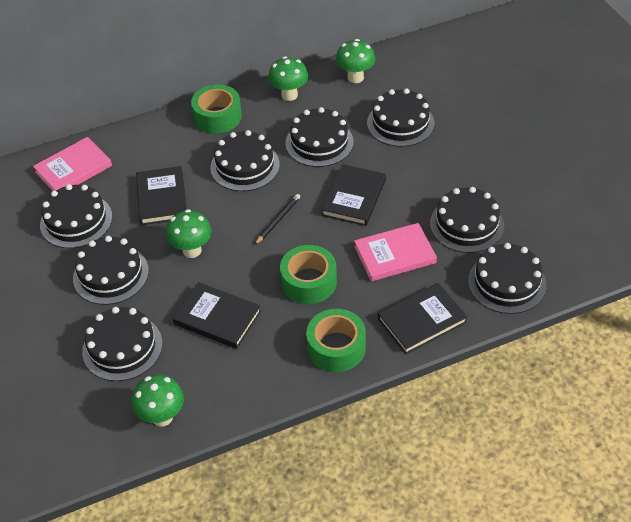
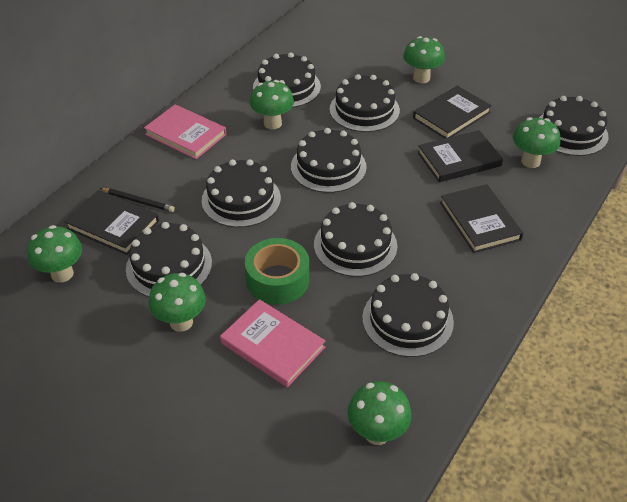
green mushroom: [132,375,184,427] [166,209,212,258] [268,56,308,101] [336,39,375,83] = 4 -> [27,225,82,283] [149,273,206,332] [250,80,294,129] [347,381,412,445] [403,36,445,83] [513,117,560,168] = 6
green tape: [191,84,242,134] [280,245,337,304] [306,309,366,372] = 3 -> [245,238,309,305] = 1

